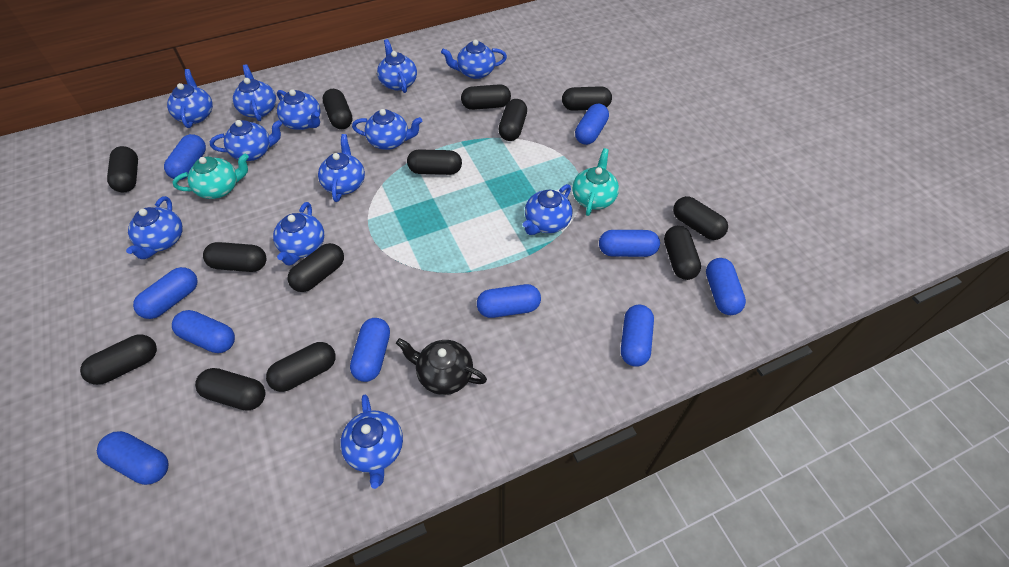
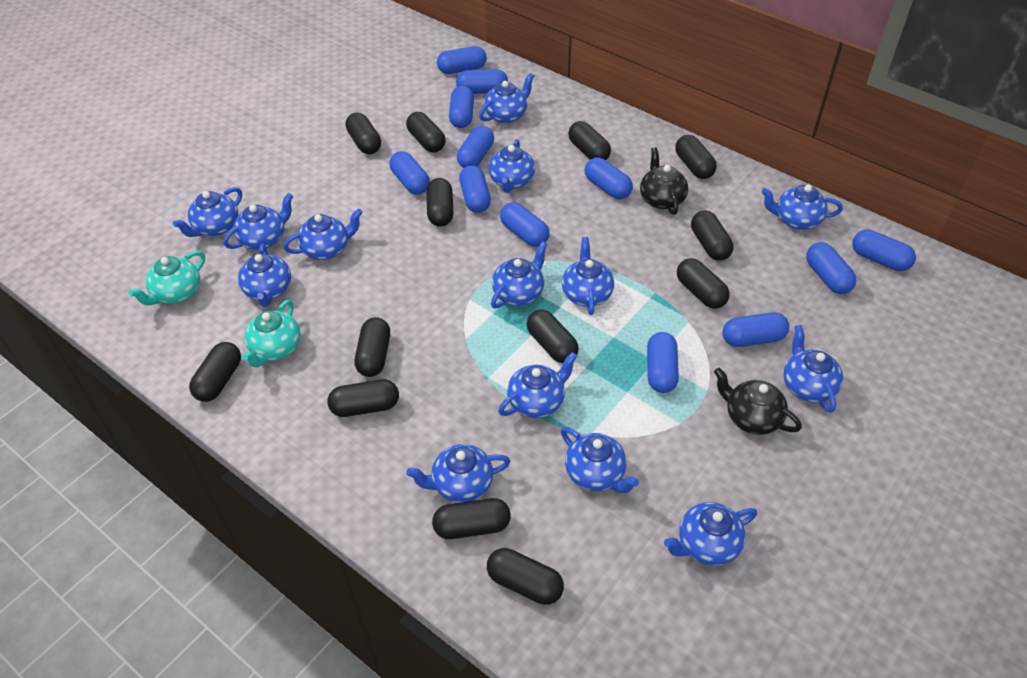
black teapot: [396,338,487,395] = 1 -> [640,147,688,215] [714,368,802,435] = 2
blue capsule: [97,431,168,485] [133,267,198,319] [164,134,206,180] [172,310,235,353] [350,318,390,382] [477,284,541,318] [575,103,609,145] [599,230,660,257] [621,305,654,367] [706,258,746,315] = 10 -> [390,151,430,195] [437,46,487,74] [449,86,474,128] [456,69,508,94] [457,126,494,168] [459,165,491,213] [500,202,550,247] [585,158,633,199] [647,332,679,393] [722,312,789,347] [806,242,857,294] [852,229,916,271] = 12
blue teapot: [126,196,183,259] [167,69,213,128] [210,120,282,161] [233,64,276,121] [273,202,324,265] [277,89,321,130] [318,134,365,202] [340,395,403,489] [352,109,422,150] [377,39,417,93] [441,40,507,79] [523,184,572,235] = 12 -> [173,187,242,237] [223,193,293,250] [238,244,291,307] [283,209,363,260] [406,444,511,503] [479,73,534,123] [488,139,535,193] [491,242,547,309] [498,352,577,418] [561,427,639,493] [562,237,614,315] [664,502,757,566] [761,185,843,230] [783,325,843,413] = 14

